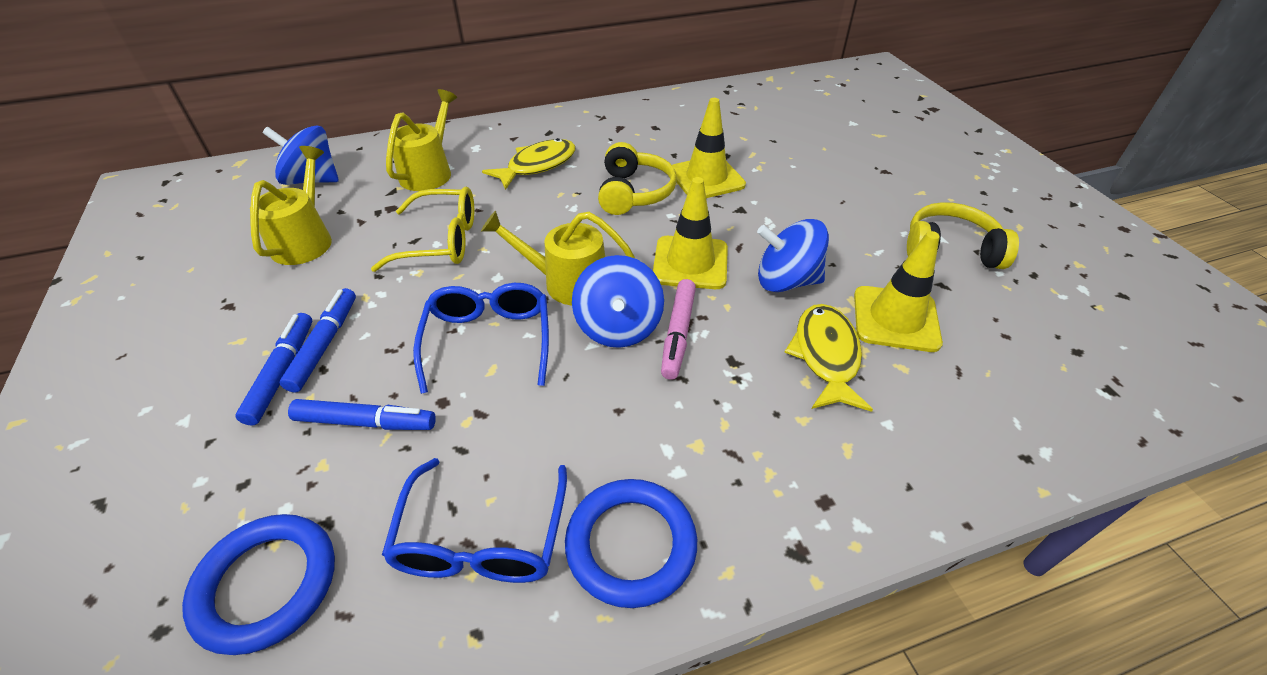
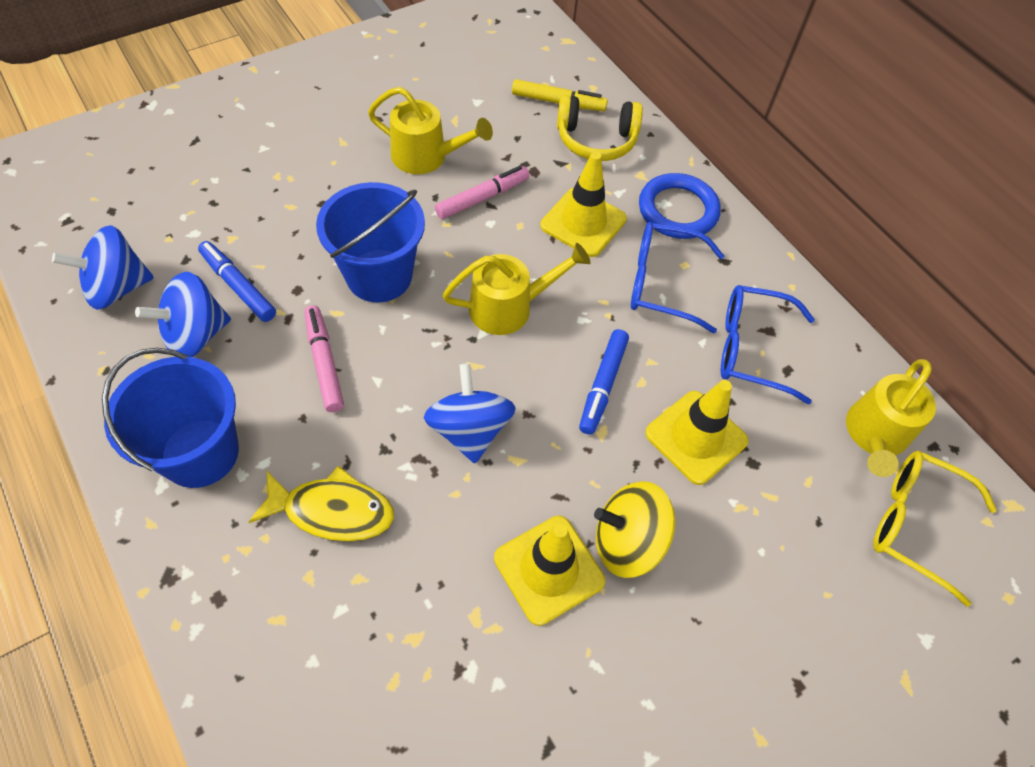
blue bucket: none = 0 -> [102,348,239,488] [316,182,425,302] = 2
blue marker: [235,313,312,426] [280,288,356,392] [288,399,436,430] = 3 -> [198,241,276,322] [579,329,629,435] = 2
blue ring: [182,514,335,655] [565,479,697,608] = 2 -> [639,173,721,239] = 1
pink marker: [661,279,696,380] = 1 -> [304,305,344,412] [435,166,530,219] = 2
yellow fish: [482,138,576,190] [784,304,873,412] = 2 -> [248,466,394,541] = 1
yellow headphones: [598,142,677,215] [907,202,1019,269] = 2 -> [557,95,643,161] = 1
yellow marker: none = 0 -> [512,79,608,111] = 1
yellow spinning top: none = 0 -> [594,481,675,578] = 1

